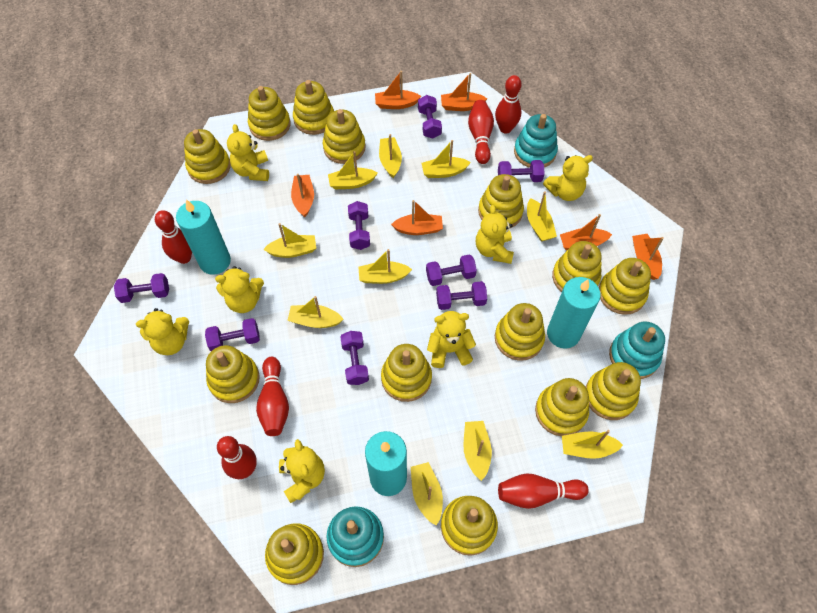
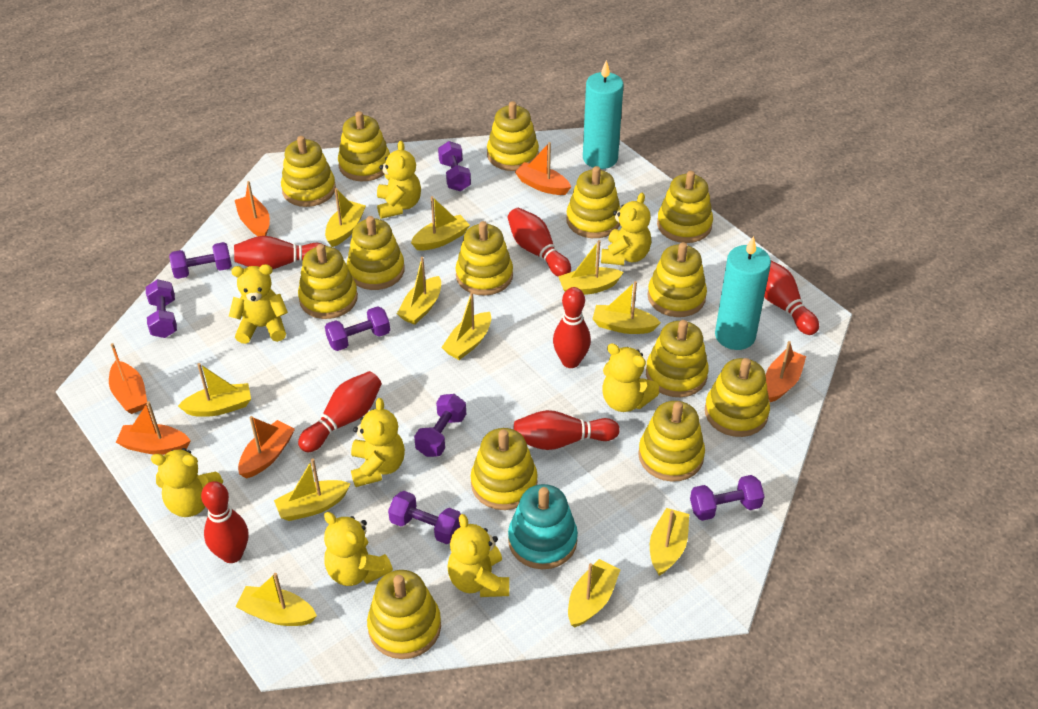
purple dumbbell: [114,273,169,303] [205,318,260,351] [340,331,369,385] [348,201,370,250] [418,95,442,138] [426,254,477,286] [436,281,487,310] [498,160,544,182] = 8 -> [146,279,177,338] [169,242,232,279] [325,306,390,351] [388,491,461,544] [414,394,466,457] [438,141,471,191] [690,475,765,521] = 7
red bowling pin: [155,210,192,264] [217,436,257,479] [256,357,289,436] [468,100,494,164] [495,75,522,134] [498,474,589,509] = 6 -> [201,481,248,563] [234,236,325,269] [298,371,382,452] [507,208,571,276] [513,410,620,450] [553,287,591,368] [764,260,819,335] = 7
turquoise candle: [176,199,231,275] [365,431,407,496] [547,277,601,349] = 3 -> [583,60,624,169] [715,236,771,350] = 2
turquoise stacking toy: [327,506,384,567] [514,114,558,168] [609,321,665,379] = 3 -> [508,484,578,569] = 1
yellow boat: [263,223,316,258] [287,296,343,328] [328,151,378,190] [359,249,412,284] [379,134,402,178] [411,462,443,526] [421,140,471,178] [463,421,492,481] [527,191,557,242] [562,430,623,459] = 10 -> [178,363,251,417] [236,573,317,626] [274,458,351,521] [325,188,366,247] [397,257,441,325] [411,196,470,250] [441,292,491,360] [558,240,624,295] [568,559,621,628] [593,281,661,334] [650,508,689,576] = 11
yellow teddy bear: [136,308,189,355] [215,266,264,313] [227,124,269,181] [279,439,325,503] [427,311,476,368] [476,205,514,264] [543,155,593,201] = 7 -> [151,448,223,517] [229,264,288,344] [324,512,393,586] [351,398,405,487] [377,141,421,219] [447,514,509,597] [601,193,651,265] [602,343,659,412] = 8

